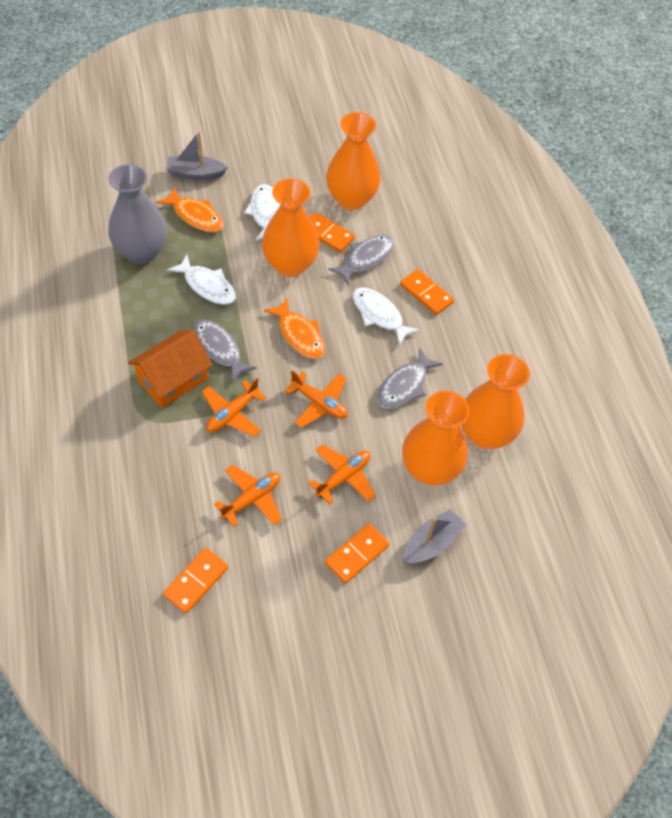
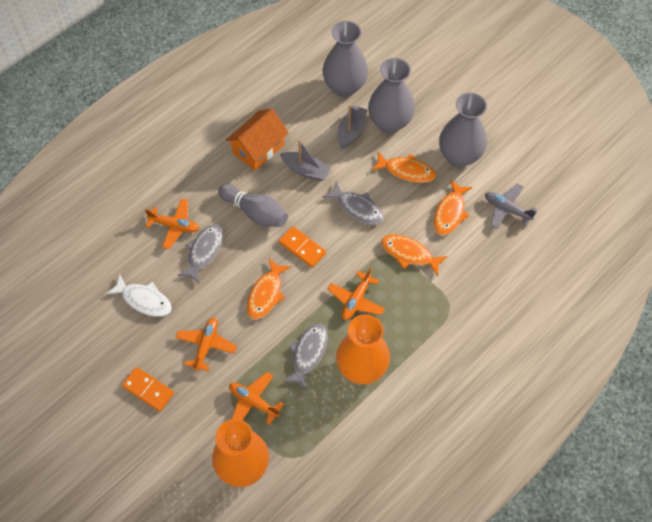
grey bowling pin: none = 0 -> [218,184,288,227] = 1
grey plane: none = 0 -> [485,184,537,229] = 1
grey vase: [108,164,167,264] = 1 -> [322,21,368,97] [368,58,415,133] [439,93,487,167] = 3
orange domino: [163,548,229,614] [309,212,355,253] [325,523,390,584] [400,269,454,315] = 4 -> [122,367,174,412] [279,226,326,267] = 2
orange fish: [157,188,224,232] [264,298,325,359] = 2 -> [247,259,291,319] [371,152,436,183] [381,235,448,276] [433,180,473,235] = 4
orange vase: [262,179,320,277] [326,112,381,210] [402,390,469,486] [461,354,530,449] = 4 -> [212,419,269,487] [336,314,390,384] = 2
white fish: [167,254,236,305] [244,184,280,241] [353,288,420,346] = 3 -> [106,274,172,317] = 1

